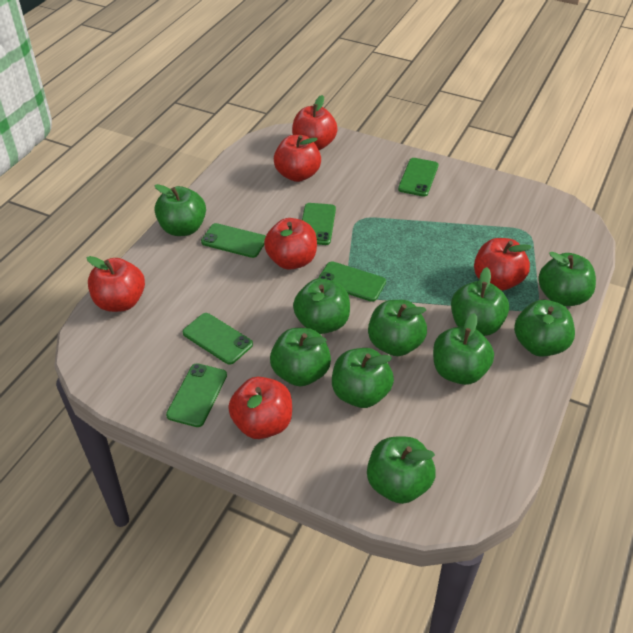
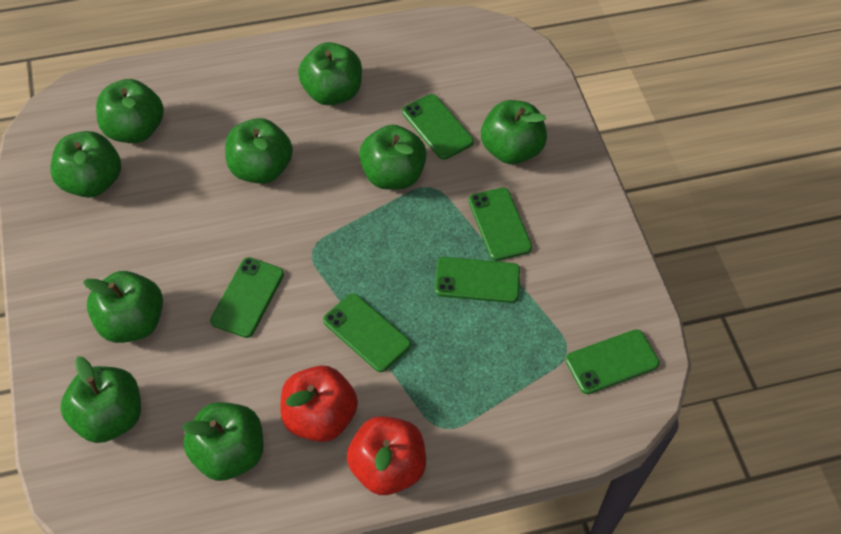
green apple: [154,184,206,236] [270,328,331,386] [293,278,350,334] [332,348,394,408] [367,437,436,504] [368,300,427,356] [433,313,494,385] [451,267,509,336] [514,300,575,357] [538,252,596,306] = 10 -> [50,131,121,198] [60,356,141,443] [83,271,163,343] [96,79,164,143] [182,402,264,481] [225,118,293,184] [298,42,362,105] [359,124,427,190] [481,100,547,164] = 9
red apple: [87,256,145,312] [228,377,292,439] [264,218,317,270] [274,135,321,182] [292,95,338,150] [474,238,532,291] = 6 -> [280,365,358,442] [347,416,426,495] = 2

